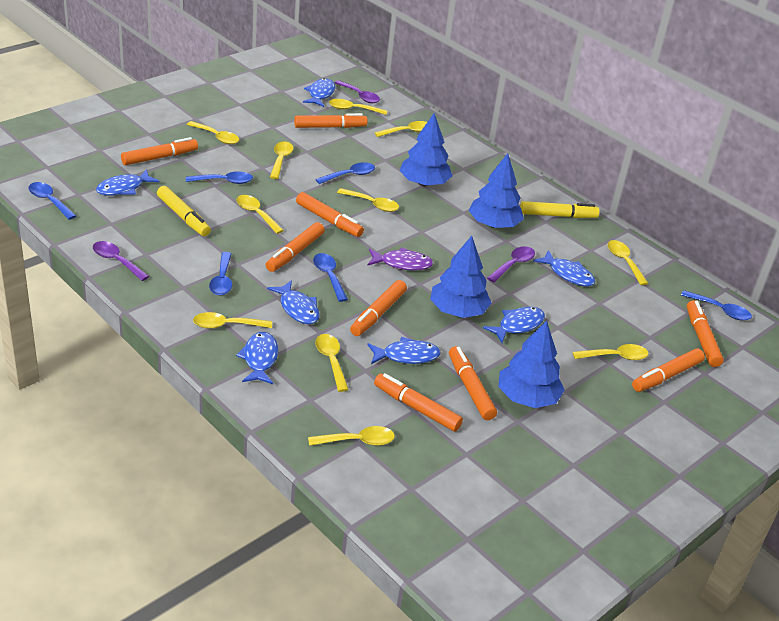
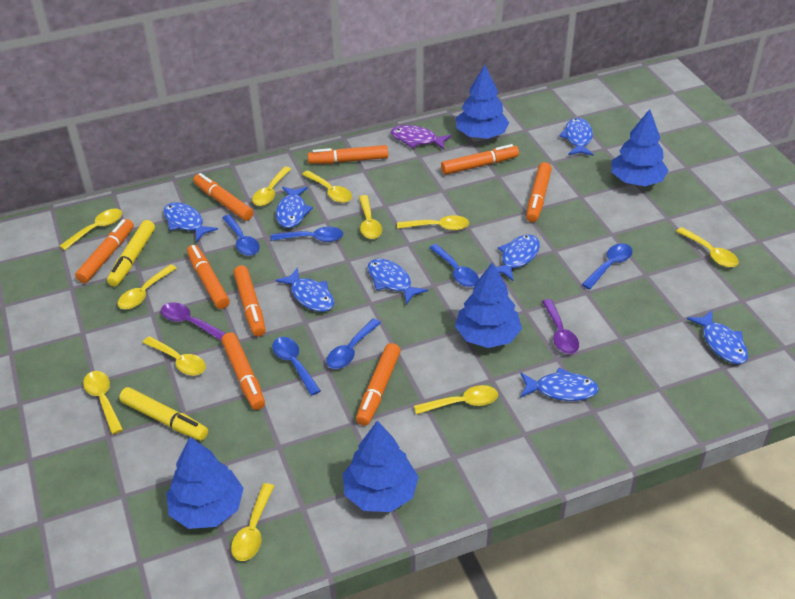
blue fish: [96,169,159,196] [236,332,278,384] [267,280,319,324] [303,78,335,107] [367,337,441,364] [483,307,545,343] [533,250,595,286] = 7 -> [163,202,218,242] [275,267,334,312] [276,187,313,228] [367,259,428,305] [496,234,540,281] [520,368,599,401] [559,118,594,156] [687,310,748,364] = 8
blue tree: [400,113,453,186] [430,236,491,318] [469,153,524,228] [498,320,565,408] = 4 -> [166,437,244,529] [343,421,419,512] [455,262,522,348] [456,65,509,139] [611,109,669,186] = 5
purple spoon: [93,241,149,281] [335,80,380,103] [487,246,535,282] = 3 -> [161,303,226,341] [542,299,579,354] = 2

